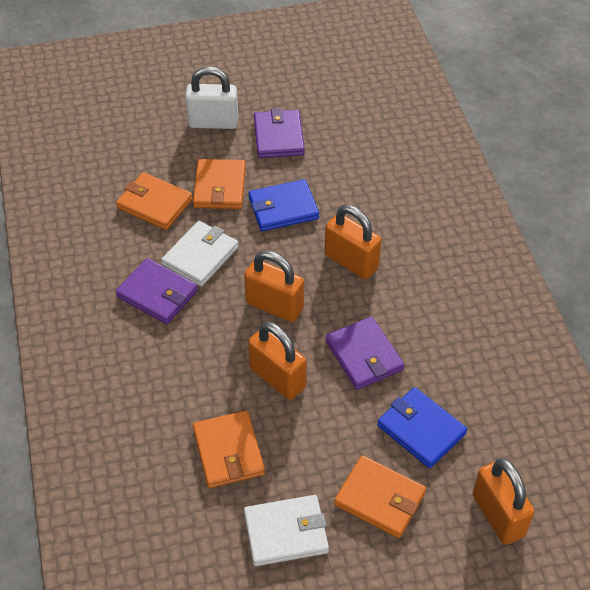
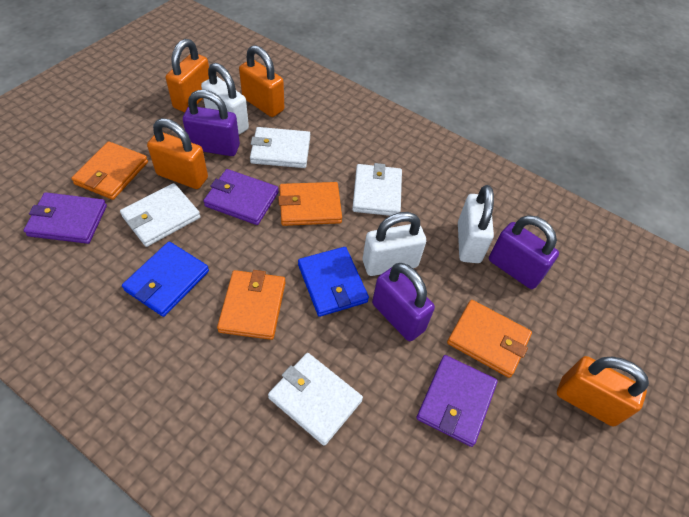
purple padlock: none = 0 -> [183,90,240,156] [372,263,435,341] [489,215,559,289] = 3
white padlock: [185,67,238,129] = 1 -> [201,63,249,135] [363,212,426,276] [458,185,494,263] = 3
white wallet: [161,221,239,287] [244,495,329,566] = 2 -> [120,183,201,247] [250,127,310,168] [268,353,363,446] [352,163,402,216] = 4

